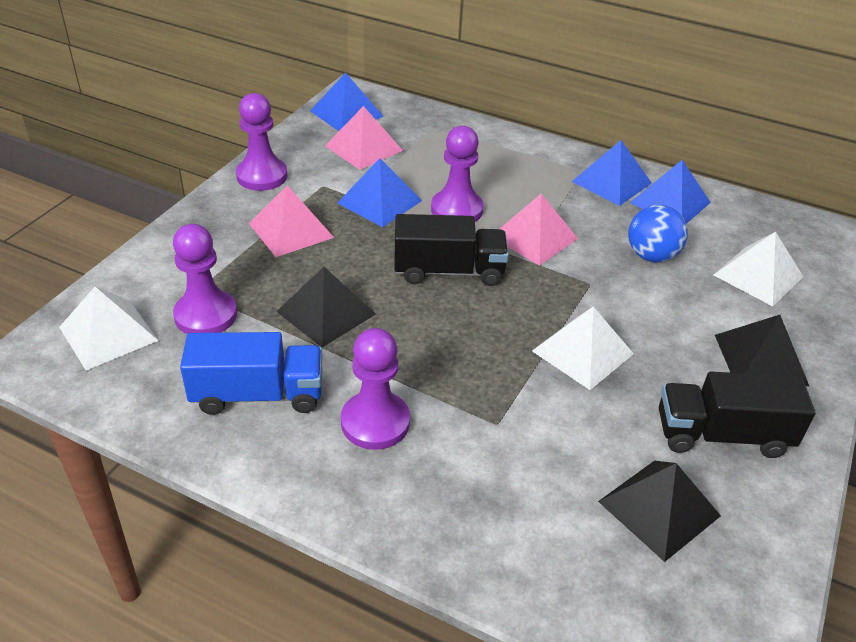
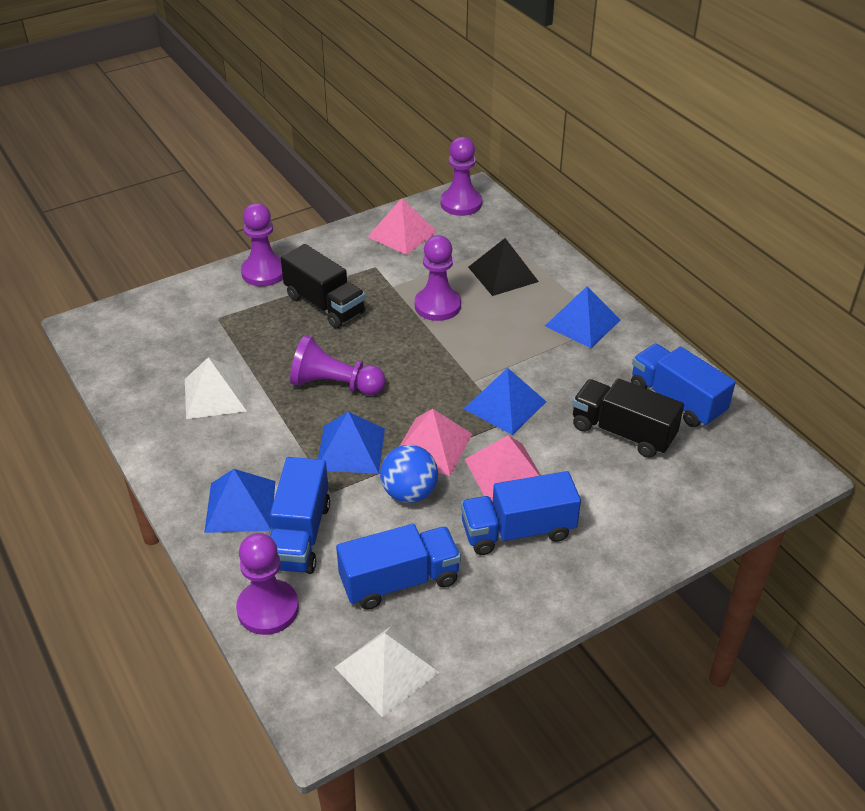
black pyramid: [276,267,376,348] [598,461,721,562] [715,315,809,386] = 3 -> [468,238,539,296] = 1
blue truck: [180,332,322,415] = 1 -> [270,457,330,574] [336,524,461,610] [461,471,581,555] [631,344,736,427] = 4
purple pawn: [173,224,237,334] [236,93,288,191] [341,328,410,450] [431,126,484,222] = 4 -> [236,533,299,635] [241,203,283,286] [290,335,386,395] [415,235,461,321] [440,137,482,216] = 5
white pyramid: [59,287,159,370] [532,307,634,390] [714,232,803,306] = 3 -> [185,357,247,419] [334,626,440,717] = 2

